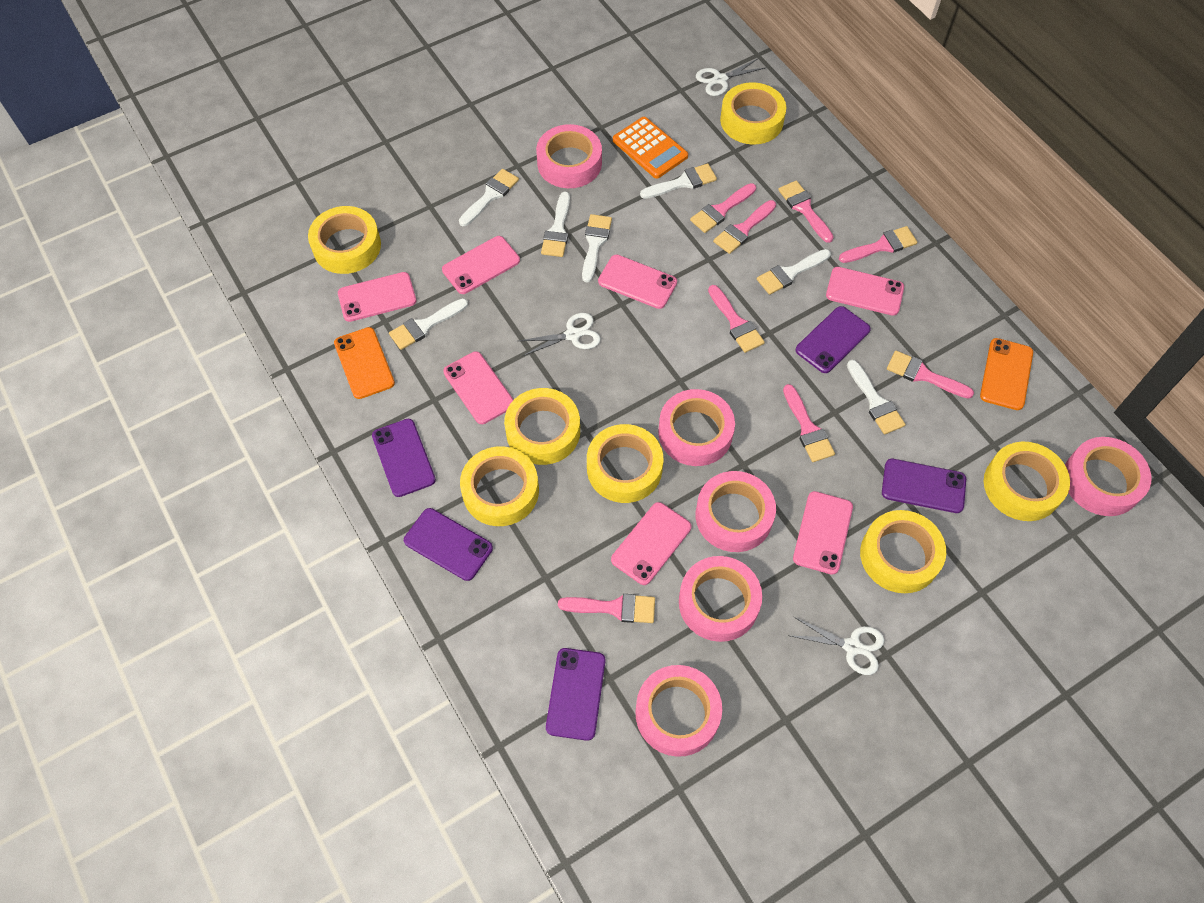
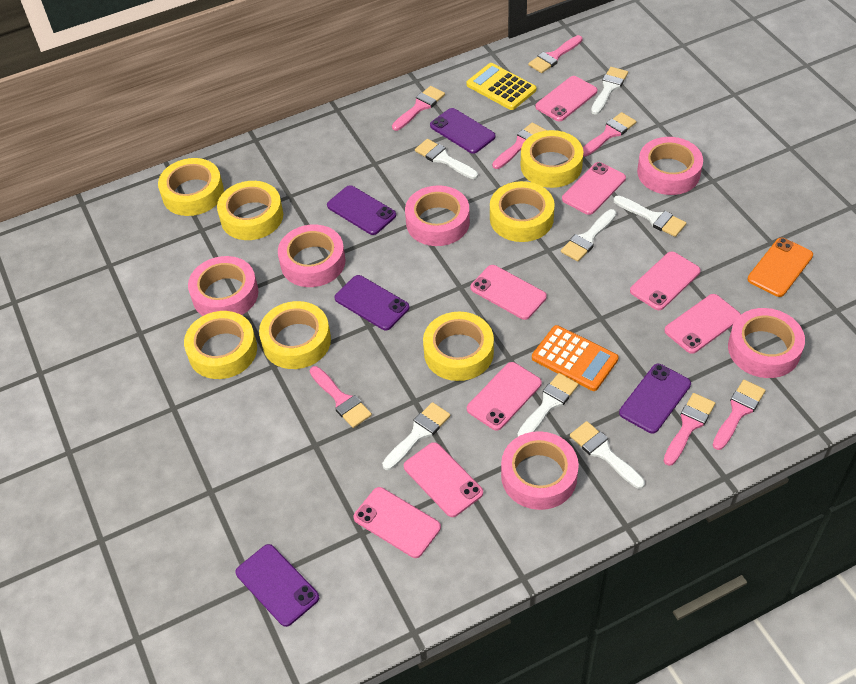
orange phone: [334,327,395,399] [980,338,1033,410] = 2 -> [747,238,813,297] = 1
pink brush: [558,594,655,623] [690,183,756,233] [708,285,765,353] [713,200,776,254] [778,181,833,243] [783,384,835,462] [839,226,917,263] [887,351,974,399] = 8 -> [310,366,372,428] [392,86,445,131] [492,122,547,169] [528,35,582,73] [583,112,636,157] [664,393,715,466] [712,380,766,450] = 7
pink phone: [338,272,416,322] [442,236,520,294] [443,351,514,424] [598,255,677,309] [611,502,691,585] [793,491,853,575] [826,267,904,316] = 7 -> [354,487,441,558] [404,442,483,517] [467,362,542,430] [471,265,547,320] [535,76,598,121] [562,162,626,215] [630,251,701,310] [664,294,741,354] = 8
white scissors: [518,313,601,356] [696,59,765,96] [791,617,884,675] = 3 -> none = 0
yellow calculator: none = 0 -> [466,63,536,110] = 1

